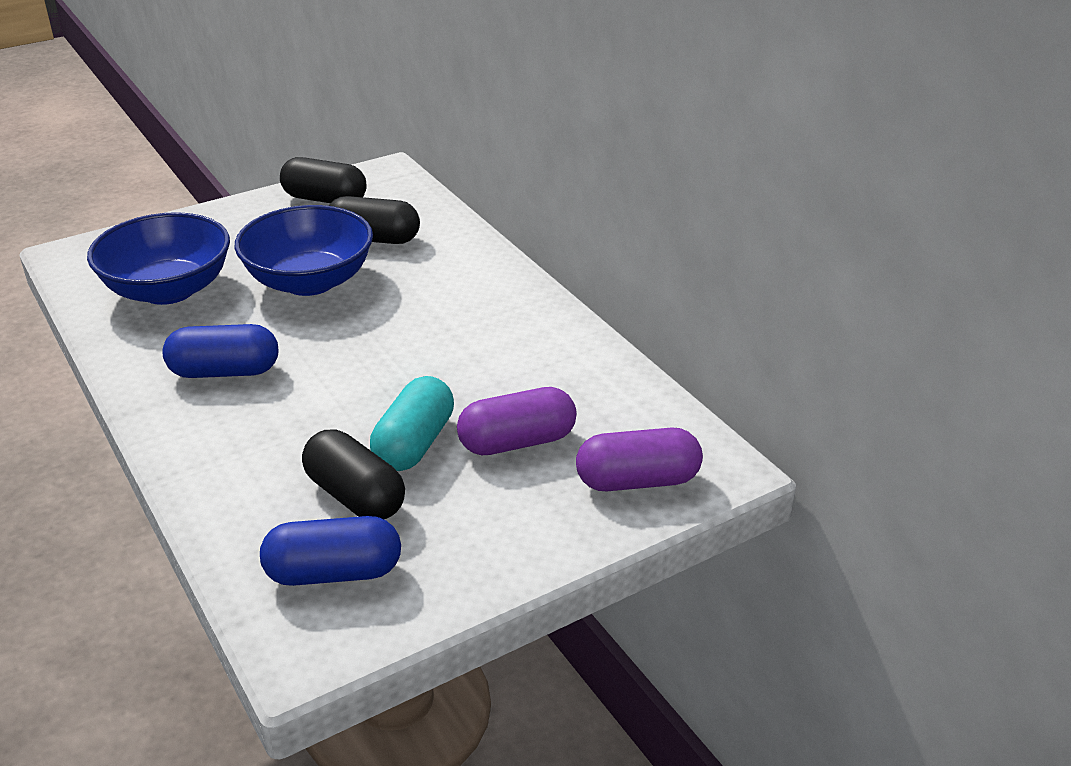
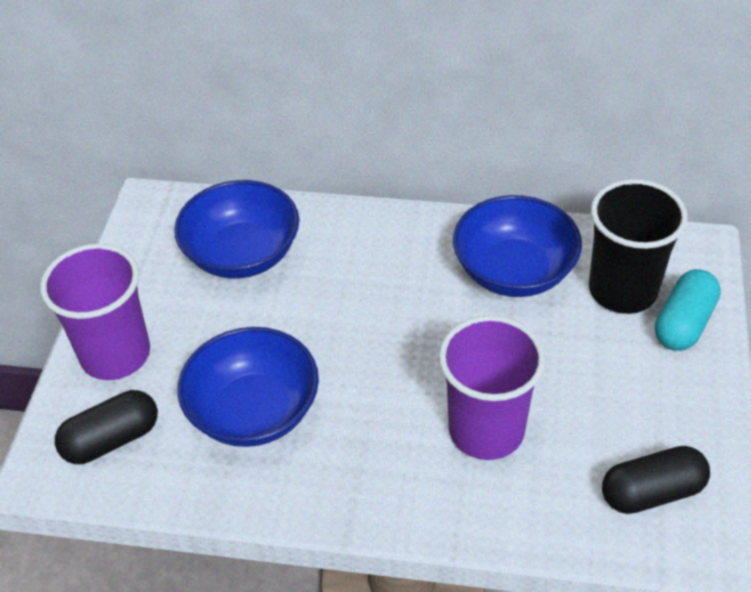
black capsule: [280,157,367,203] [302,430,405,519] [329,196,420,244] = 3 -> [55,390,158,464] [602,446,710,514] = 2
black cup: none = 0 -> [589,179,688,314] = 1
blue bowl: [87,212,230,305] [235,205,373,296] = 2 -> [174,180,299,278] [177,327,319,447] [453,195,582,297] = 3
blue capsule: [163,324,278,378] [260,516,401,586] = 2 -> none = 0
purple capsule: [457,387,577,455] [576,428,703,491] = 2 -> none = 0
purple cup: none = 0 -> [40,244,150,380] [439,315,545,460] = 2

